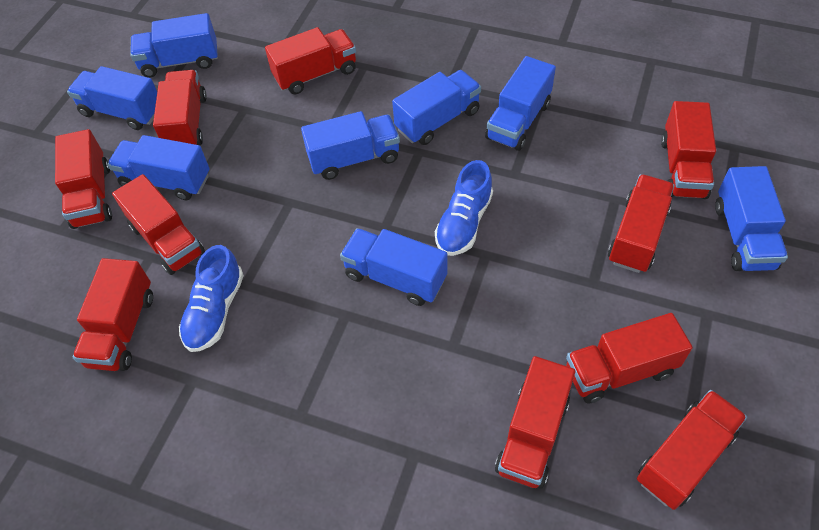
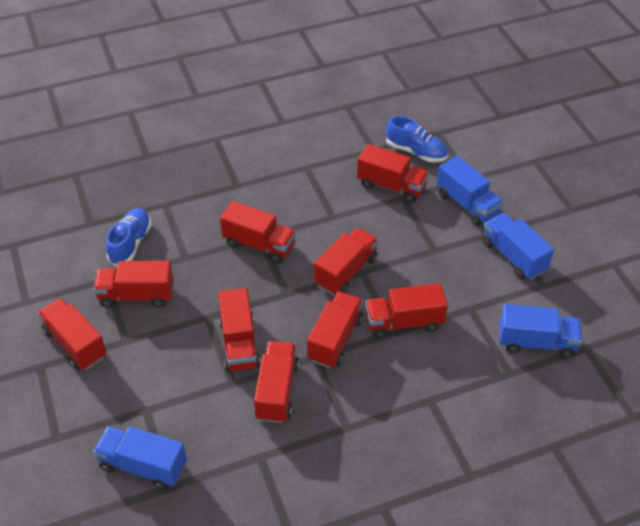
blue truck: [67,66,157,130] [107,135,210,200] [130,13,218,78] [301,111,400,180] [340,228,447,306] [392,70,481,145] [485,56,556,151] [715,166,788,271] = 8 -> [93,426,187,490] [437,156,503,226] [482,213,554,280] [499,304,582,358] = 4
red truck: [55,129,112,229] [73,258,153,371] [112,174,205,275] [153,70,207,145] [265,27,356,94] [495,356,575,489] [566,313,693,404] [608,174,674,273] [637,390,747,510] [661,101,716,199] = 10 -> [37,298,107,370] [93,260,174,308] [218,288,260,372] [220,201,296,264] [254,341,299,423] [307,291,363,368] [314,228,378,295] [357,144,429,203] [365,283,448,339] = 9

